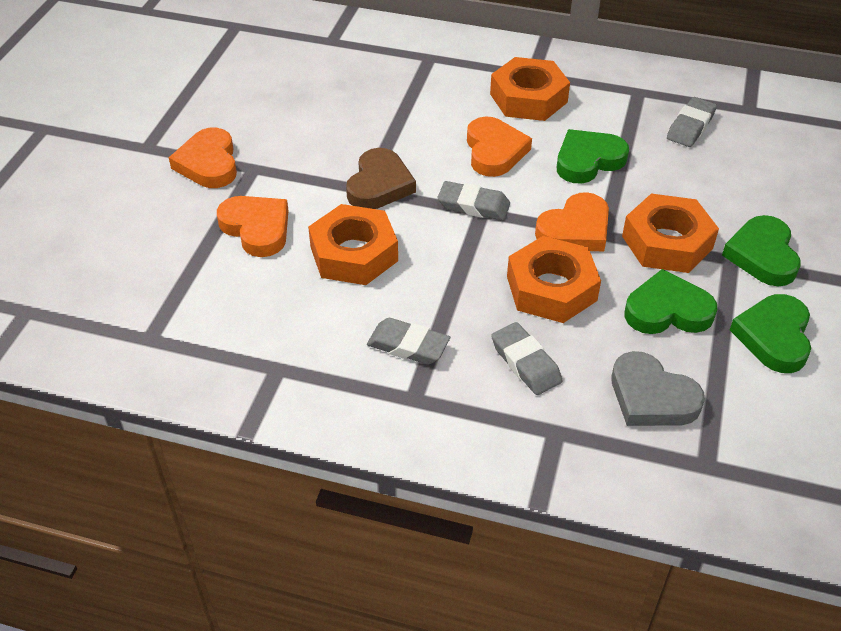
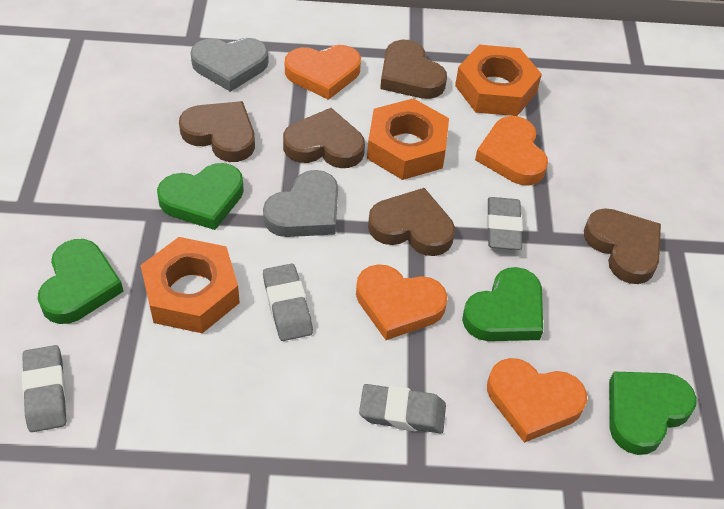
brown heart: [346,148,416,209] = 1 -> [179,101,255,162] [283,108,365,168] [368,188,455,256] [380,40,447,99] [584,208,661,284] = 5
grey heart: [612,351,705,426] = 1 -> [190,38,269,92] [263,170,338,237] = 2
orange nut: [308,204,398,285] [490,57,570,121] [507,236,601,323] [622,194,719,273] = 4 -> [140,237,240,333] [367,98,449,180] [455,45,542,116] = 3

